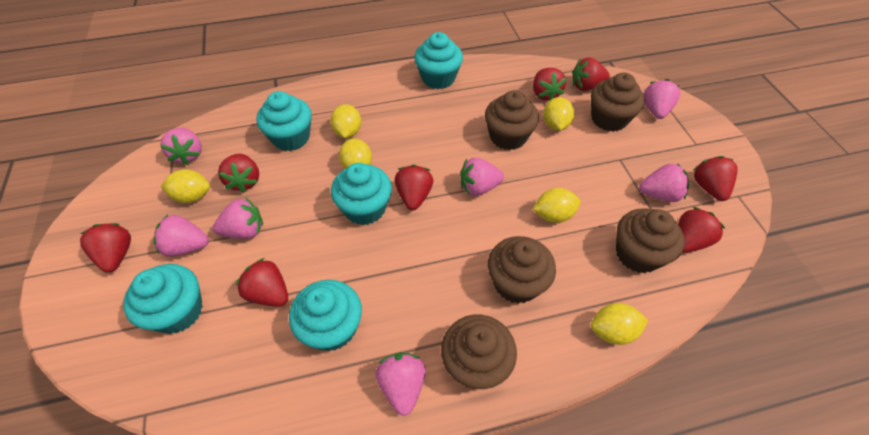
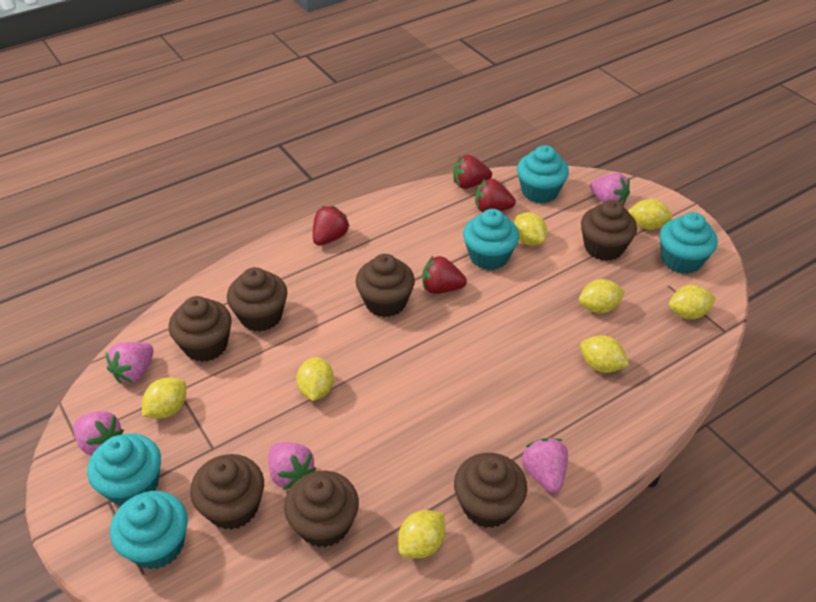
brown cupcake: [441,314,517,389] [485,90,539,150] [488,236,556,304] [591,73,645,132] [616,208,685,273] = 5 -> [169,296,232,362] [190,454,264,530] [227,267,287,332] [284,471,359,548] [356,254,415,317] [454,453,527,528] [581,200,637,261] = 7
pink strawberry: [153,215,209,257] [160,128,202,165] [213,198,263,239] [375,352,426,416] [460,158,504,196] [639,163,689,202] [644,79,680,119] = 7 -> [73,411,124,456] [106,342,153,383] [268,442,316,490] [521,438,568,493] [590,173,630,205] = 5
red strawberry: [80,223,131,273] [218,154,259,193] [236,258,288,307] [395,165,433,210] [533,68,566,101] [572,57,610,91] [678,207,725,253] [693,156,738,201] = 8 -> [313,206,350,246] [422,256,467,294] [453,155,492,189] [475,178,516,212] = 4
yellow lemon: [161,169,210,203] [331,104,361,138] [339,138,372,169] [532,188,581,223] [543,97,574,131] [591,303,648,345] = 6 -> [142,377,186,419] [296,357,334,401] [398,510,445,559] [514,212,547,246] [579,279,625,313] [580,335,629,373] [628,199,672,230] [669,285,716,319] = 8

